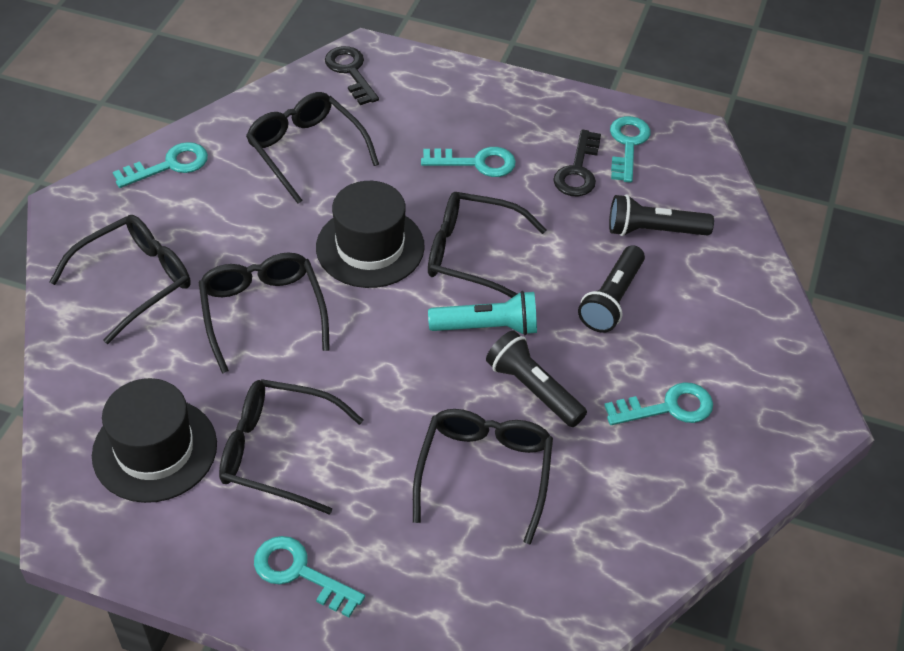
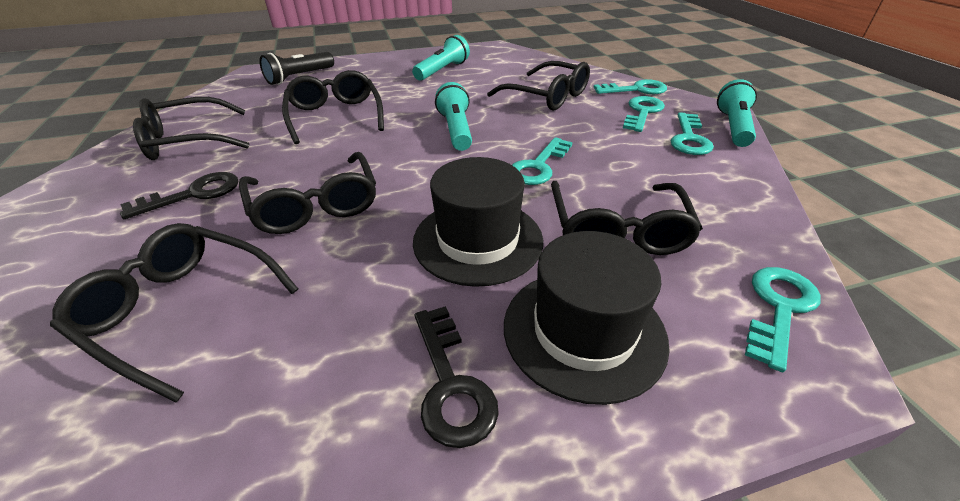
black flashlight: [486,330,587,427] [578,245,645,333] [609,194,714,236] = 3 -> [259,52,334,85] = 1
turquoise flashlight: [428,291,537,335] = 1 -> [412,35,470,81] [435,82,472,151] [717,79,757,147] = 3

